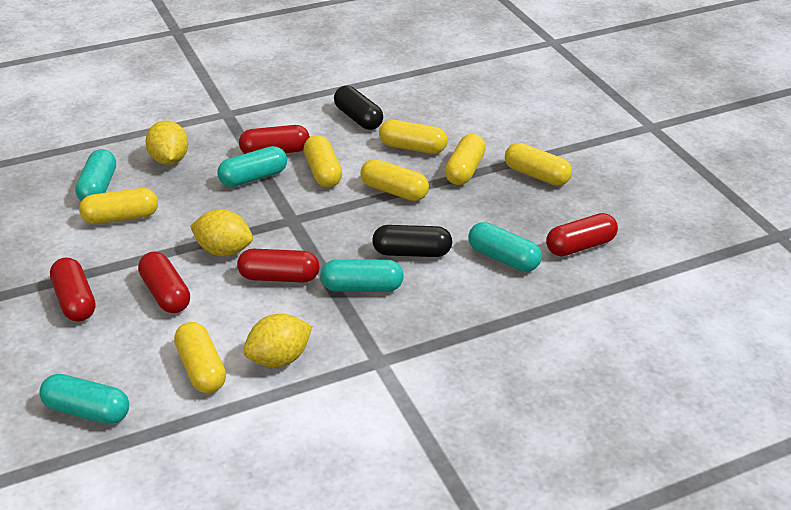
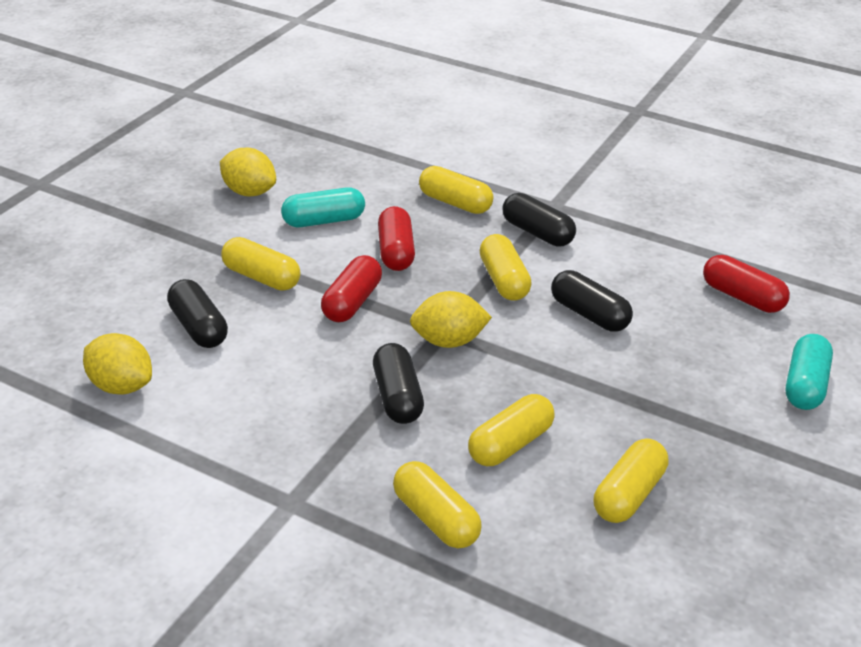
black capsule: [334,86,383,130] [372,225,452,257] = 2 -> [167,279,228,348] [373,343,424,424] [502,193,576,246] [551,270,633,332] = 4
red capsule: [50,257,96,322] [138,252,190,313] [237,249,320,283] [239,125,310,154] [546,213,618,256] = 5 -> [321,255,382,322] [378,206,415,271] [703,255,790,313] = 3
turquoise capsule: [39,374,129,424] [75,149,116,201] [217,146,287,187] [320,259,404,292] [468,222,542,272] = 5 -> [281,187,365,227] [786,334,833,410] = 2
yellow capsule: [79,188,158,224] [174,322,226,393] [304,135,342,188] [360,159,429,201] [379,120,448,154] [445,134,486,185] [505,143,572,186] = 7 -> [221,237,301,291] [393,461,482,549] [419,166,494,214] [468,394,555,466] [480,234,532,301] [594,439,668,523] = 6

